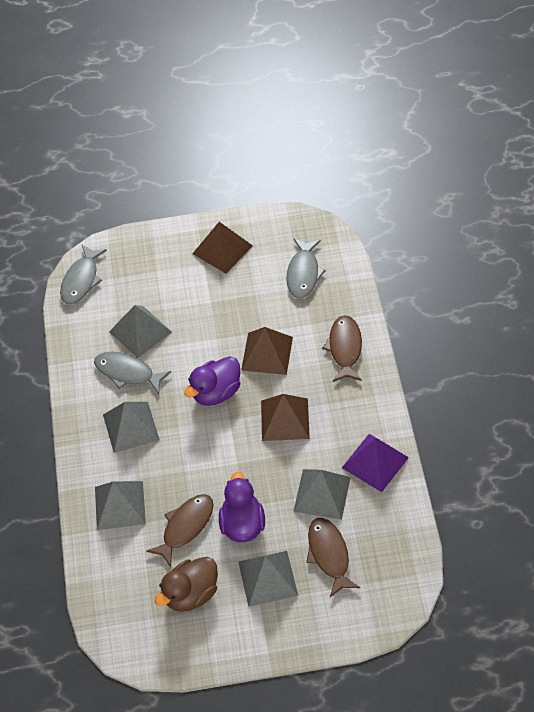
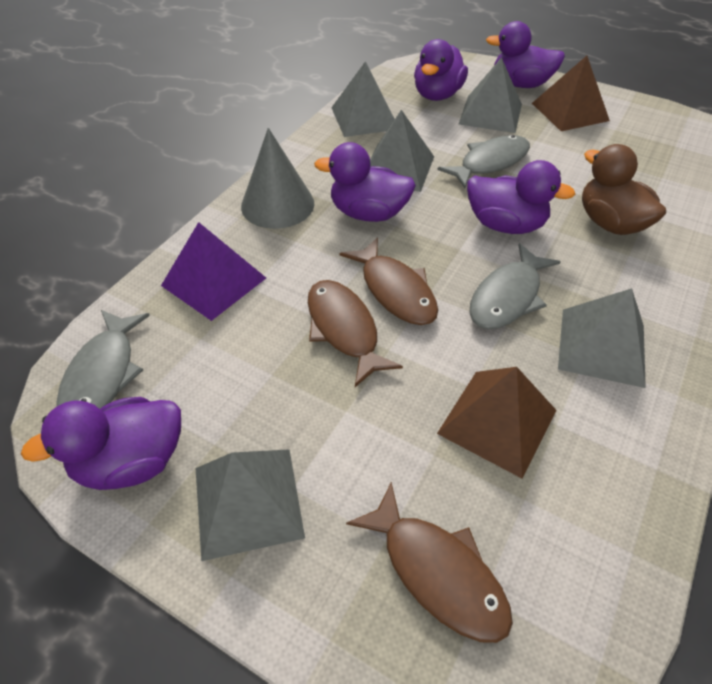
brown pyramid: [192,222,253,274] [241,327,293,375] [261,394,310,441] = 3 -> [437,367,557,478] [532,56,610,131] = 2
grey cone: none = 0 -> [241,128,314,229] = 1
purple duck: [184,356,240,406] [219,472,265,542] = 2 -> [21,397,181,490] [314,142,416,222] [414,39,468,101] [467,160,575,234] [486,21,565,88] = 5

